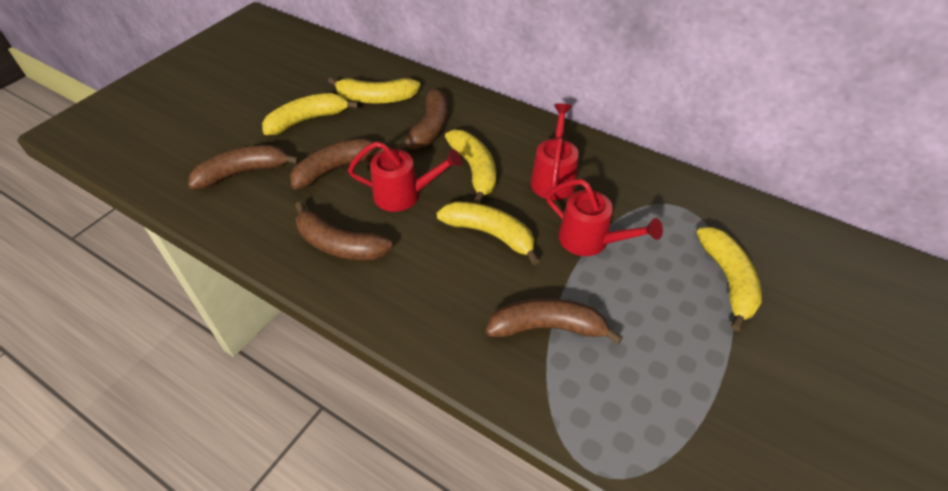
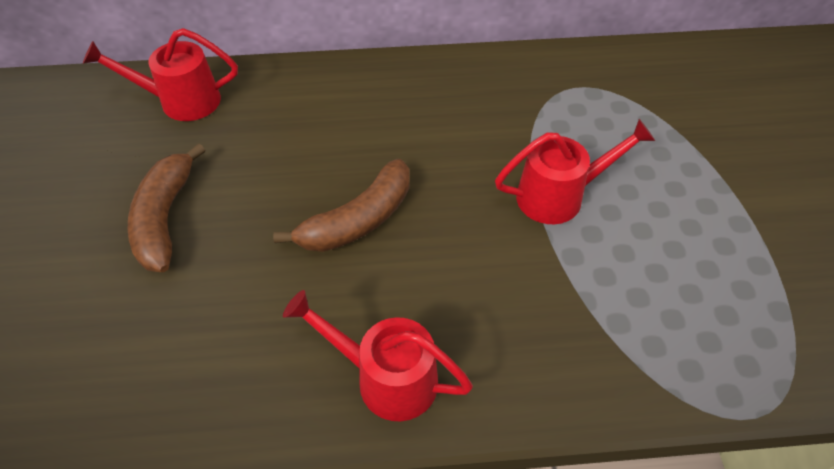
brown banana: [188,145,299,189] [290,139,392,189] [295,202,393,260] [394,89,448,150] [486,298,623,344] = 5 -> [128,143,205,272] [273,159,409,252] = 2
yellow banana: [262,93,359,135] [328,77,421,104] [437,201,540,265] [445,129,496,204] [697,227,762,331] = 5 -> none = 0

